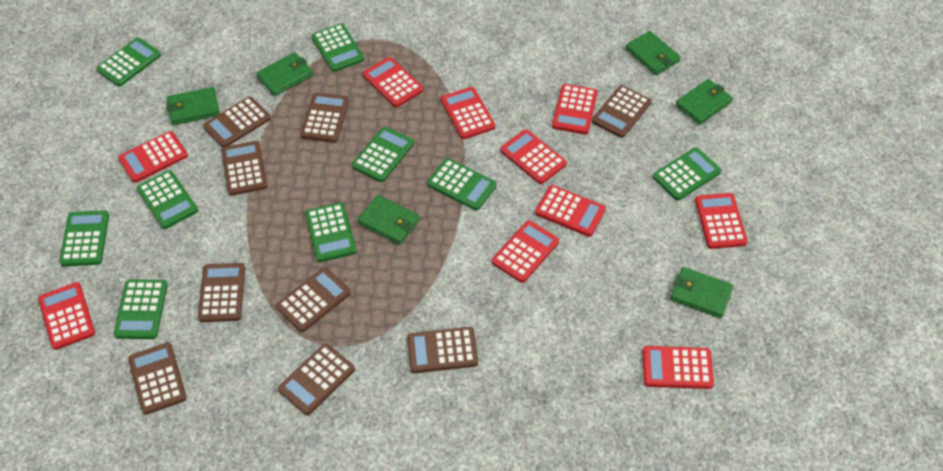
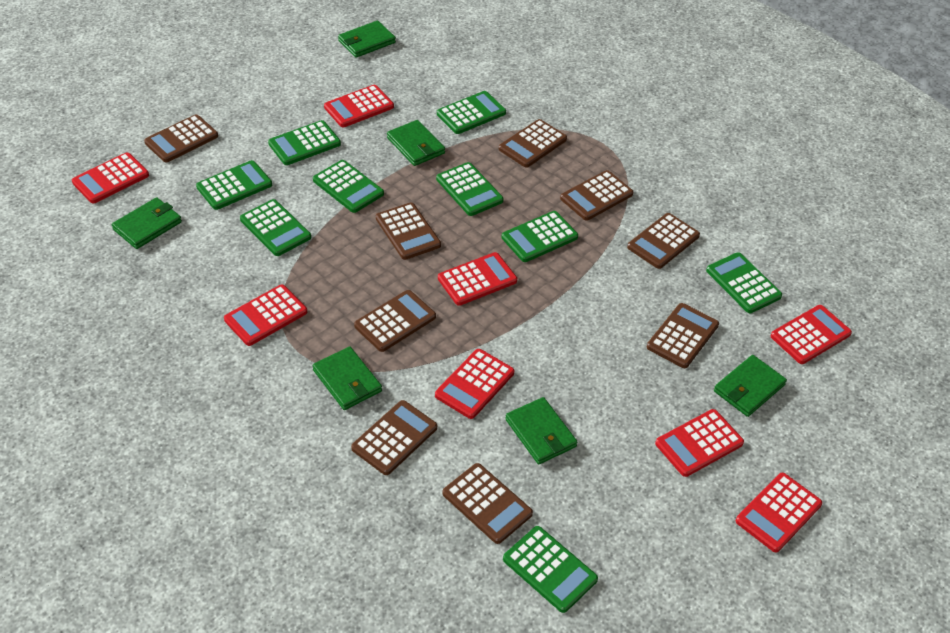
red calculator: [38,282,95,350] [118,131,188,183] [363,57,423,107] [441,87,495,139] [492,220,559,283] [500,129,567,184] [535,185,606,237] [552,84,598,135] [642,346,714,389] [695,193,748,249] = 10 -> [72,152,149,204] [224,285,307,346] [324,85,394,127] [435,349,514,419] [438,252,517,306] [655,409,744,477] [736,473,822,552] [771,305,852,364] = 8

